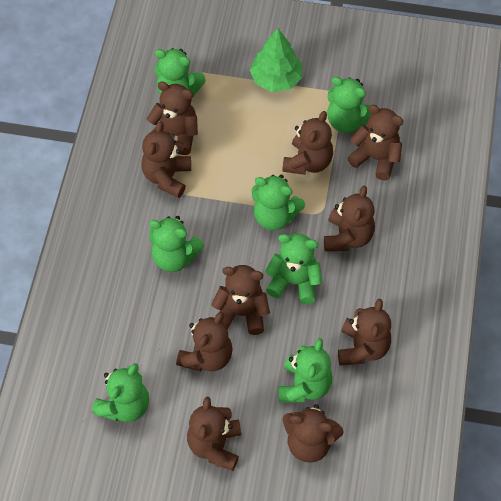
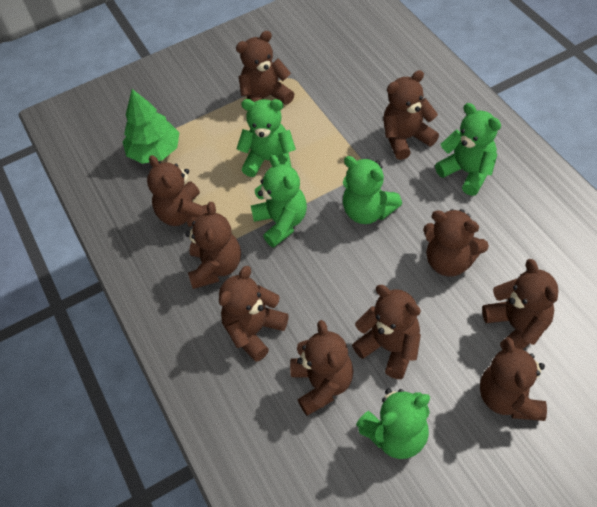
green teddy bear: [92,363,149,422] [149,216,205,272] [155,48,206,96] [252,175,305,230] [265,233,322,304] [278,338,333,402] [327,77,371,133] = 7 -> [237,99,296,177] [251,155,307,248] [343,156,402,224] [356,388,430,459] [435,103,501,196] = 5

